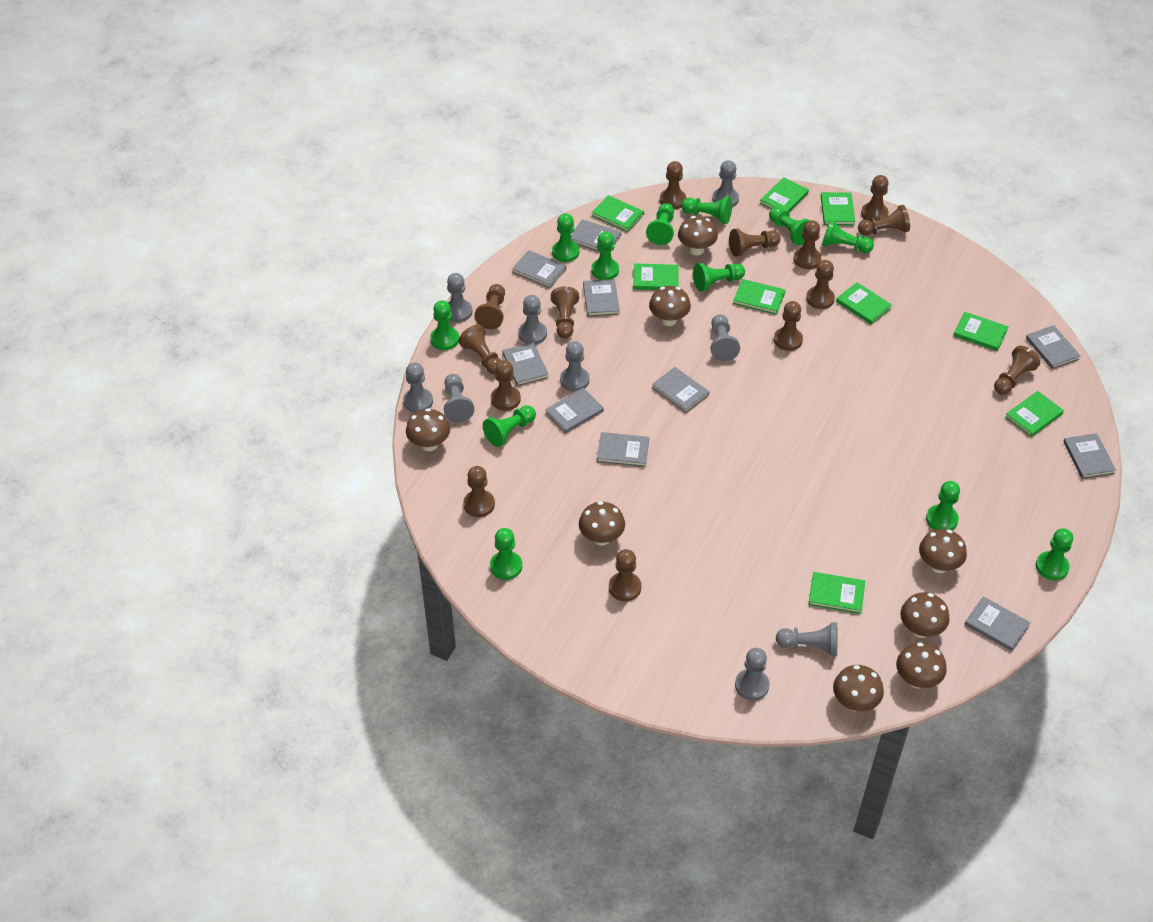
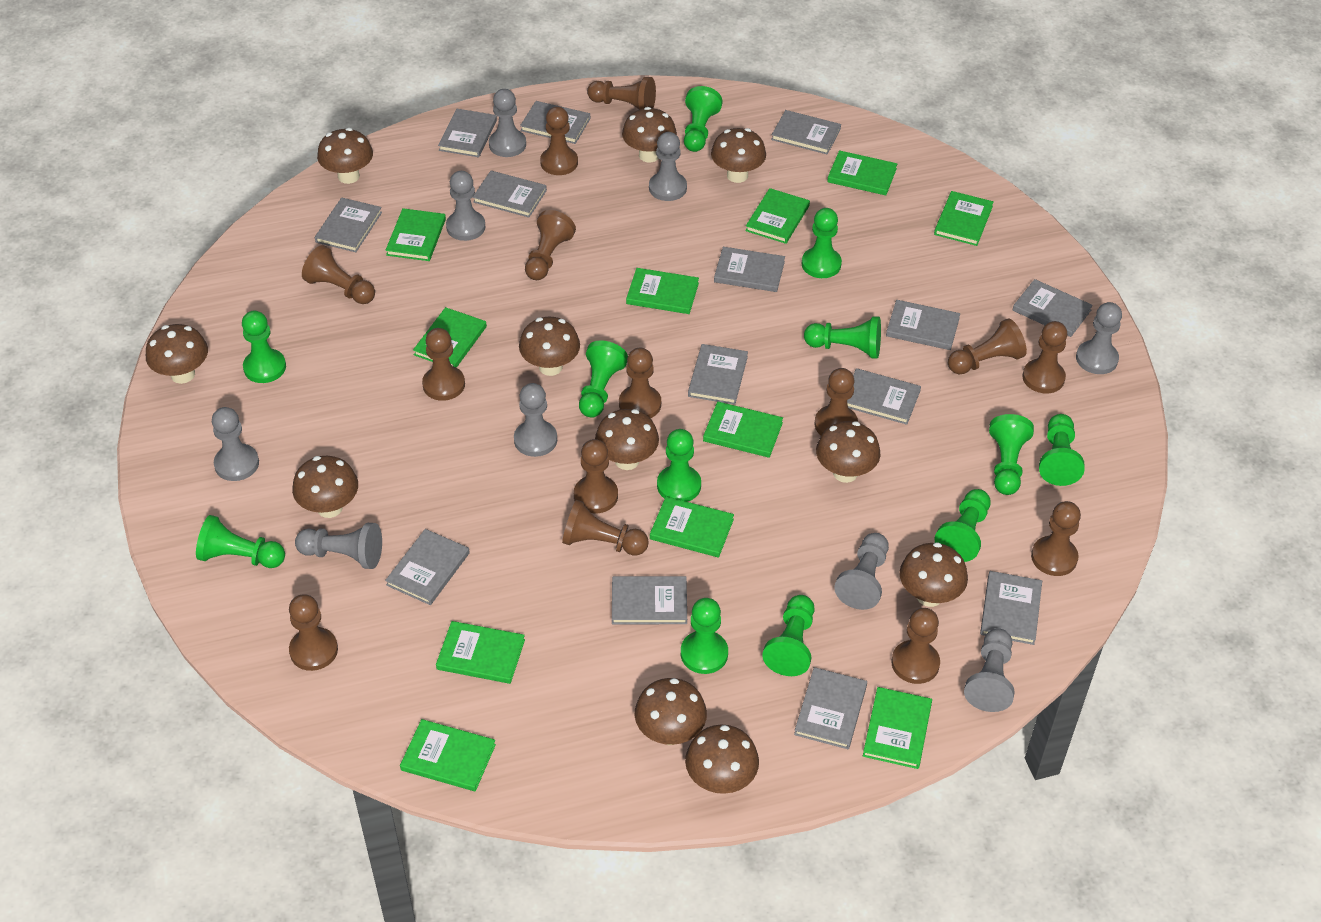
brown mushroom: [406,408,450,451] [579,501,625,546] [649,286,691,326] [678,216,718,255] [833,665,884,711] [896,642,947,688] [900,593,950,638] [919,529,967,573] = 8 -> [146,324,208,384] [292,456,358,518] [317,128,373,184] [519,317,580,376] [595,409,659,470] [622,107,677,162] [634,678,707,745] [685,725,759,794] [711,128,766,183] [816,421,881,483] [900,542,968,607] = 11
green book: [592,195,644,232] [633,263,679,290] [733,279,785,315] [760,177,809,212] [808,572,865,614] [821,192,855,225] [836,282,892,325] [953,312,1008,351] [1005,391,1064,437] = 9 -> [385,208,446,261] [400,719,496,791] [413,307,487,368] [436,621,525,684] [626,268,699,314] [650,496,734,558] [703,402,783,458] [745,188,810,244] [827,150,897,195] [863,687,932,769] [934,191,994,246] = 11
grey book: [502,342,549,386] [512,250,566,288] [545,388,604,433] [571,219,621,252] [583,279,620,317] [597,432,649,467] [652,367,709,413] [964,596,1031,651] [1026,325,1081,369] [1063,433,1116,479] = 10 -> [315,198,382,252] [385,529,470,605] [438,109,497,157] [473,171,547,217] [520,101,590,144] [612,576,687,624] [688,344,748,405] [714,247,785,292] [771,110,841,154] [794,667,867,749] [847,368,921,425] [886,300,960,350] [980,571,1042,645] [1013,279,1093,337] = 14

